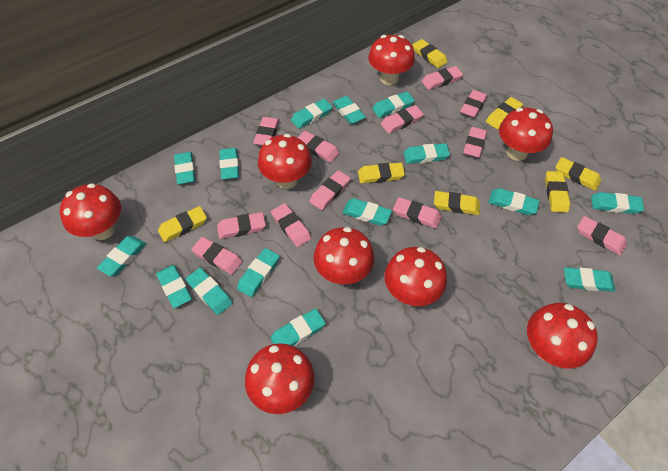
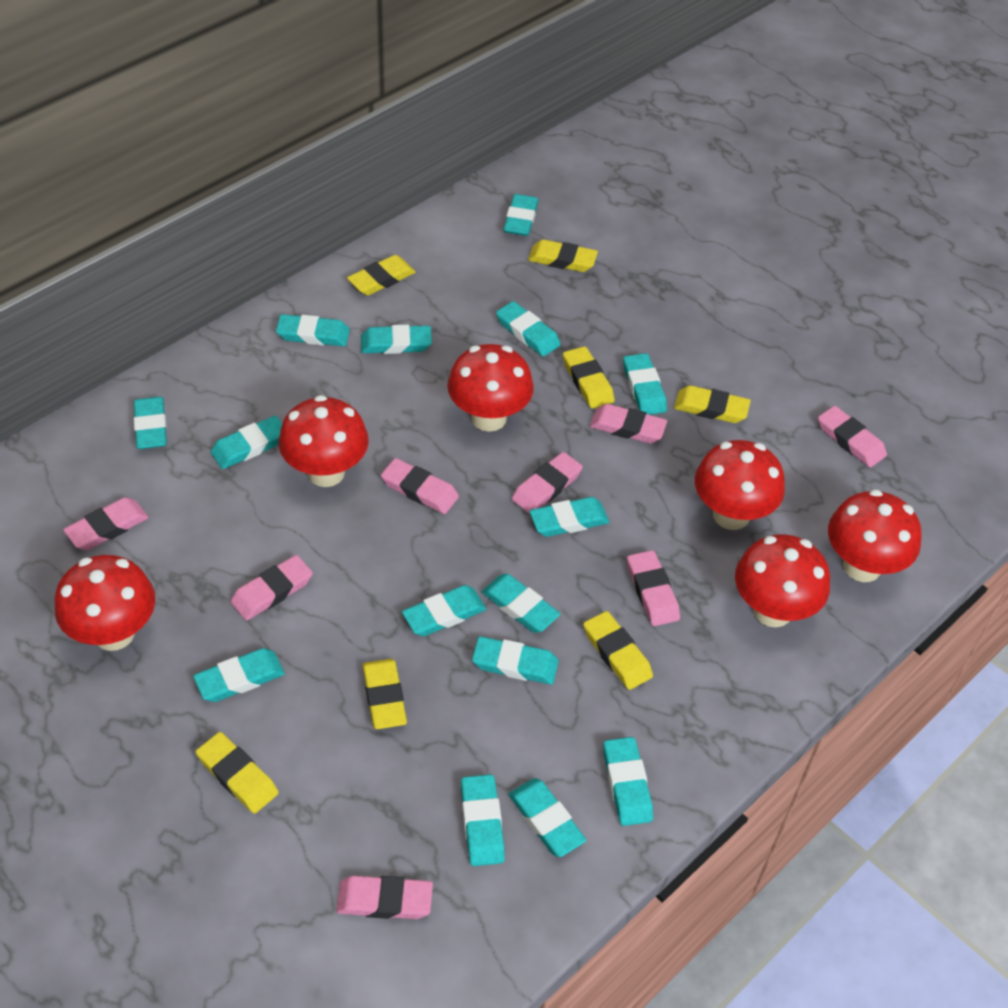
pink eraser: [191,237,242,275] [217,212,266,239] [253,117,280,145] [271,203,311,247] [298,131,339,163] [310,170,351,210] [381,105,424,133] [393,197,442,229] [422,66,463,90] [460,90,487,118] [463,127,487,158] [577,216,627,256] = 12 -> [63,497,149,550] [231,555,313,621] [336,876,433,919] [381,458,459,514] [512,452,583,514] [590,404,667,443] [627,550,680,626] [818,406,887,468] = 8
red mushroom: [59,183,121,240] [245,343,315,414] [258,134,312,189] [314,227,374,285] [368,35,415,85] [385,247,447,306] [499,108,553,161] [527,303,598,368] = 8 -> [55,555,155,651] [279,395,369,487] [447,344,534,432] [695,440,785,530] [735,534,830,627] [828,489,922,582] = 6

